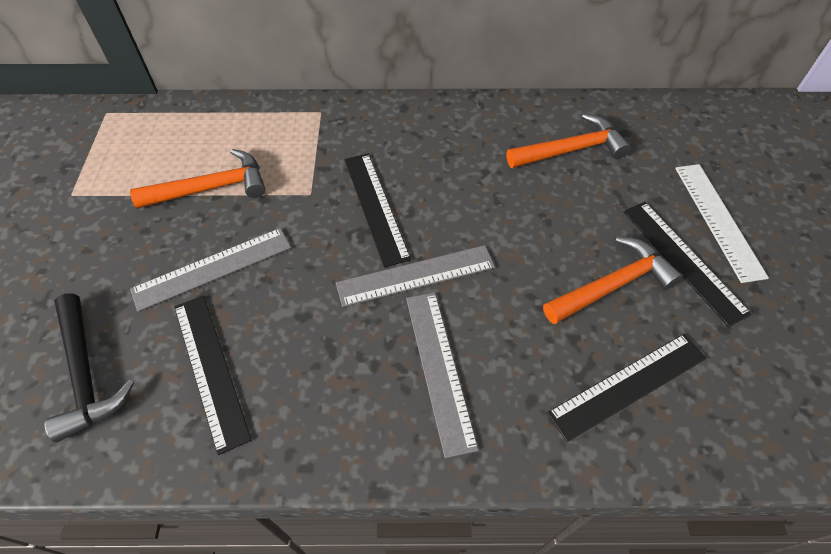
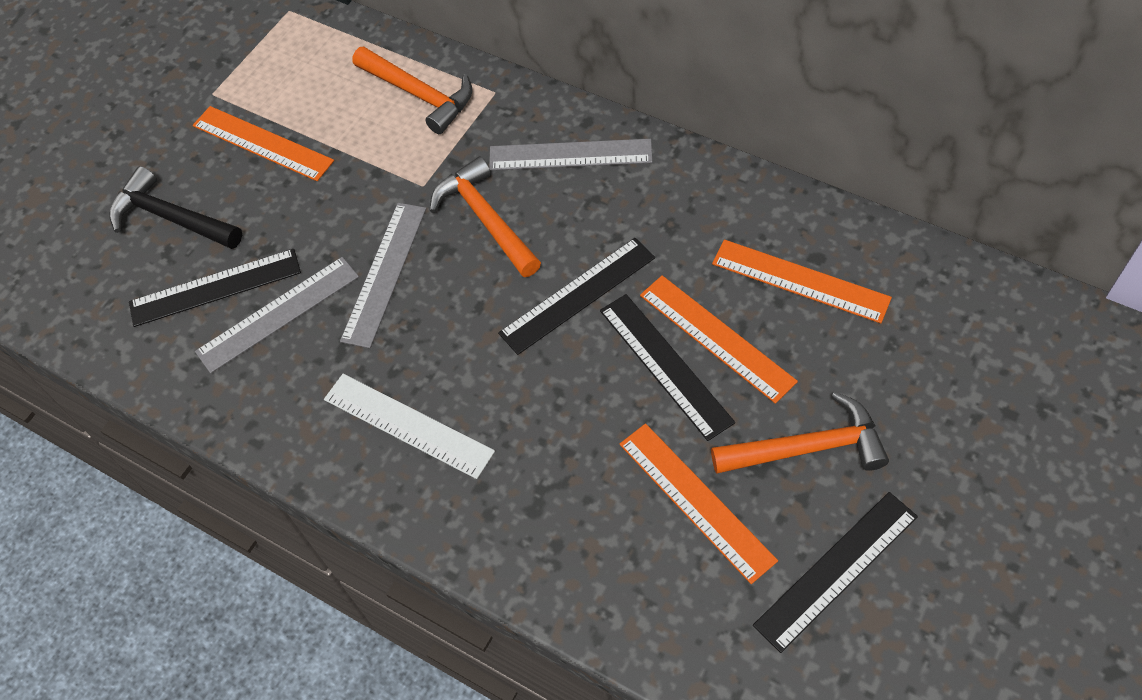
orange ruler: none = 0 -> [193,106,334,181] [620,423,778,584] [640,275,798,404] [712,240,892,323] = 4

